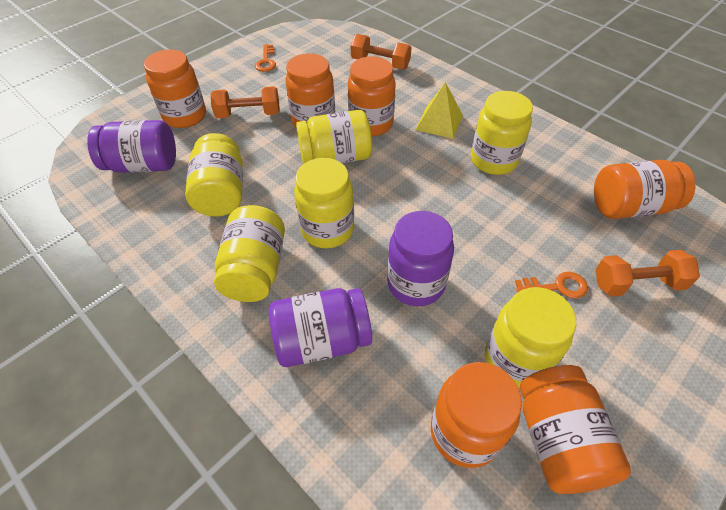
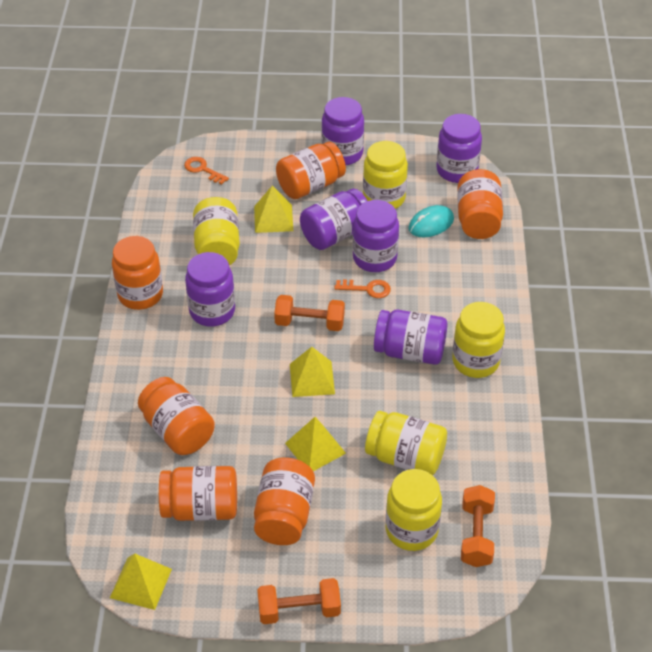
purple jar: [87,120,176,173] [269,288,372,367] [387,211,454,306] = 3 -> [185,252,235,327] [300,189,367,250] [322,97,364,166] [353,200,399,272] [374,310,448,365] [436,114,482,183] = 6
turquoise mouse: none = 0 -> [408,205,454,237] = 1
yellow jar: [185,133,243,217] [214,205,285,302] [294,158,354,248] [296,110,372,164] [471,91,533,175] [485,287,576,388] = 6 -> [193,197,240,265] [363,141,408,209] [365,411,447,475] [386,469,442,551] [452,302,505,378] = 5
yellow pyramid: [416,82,463,139] = 1 -> [110,554,172,610] [254,186,293,233] [285,417,346,471] [290,347,335,397] = 4

